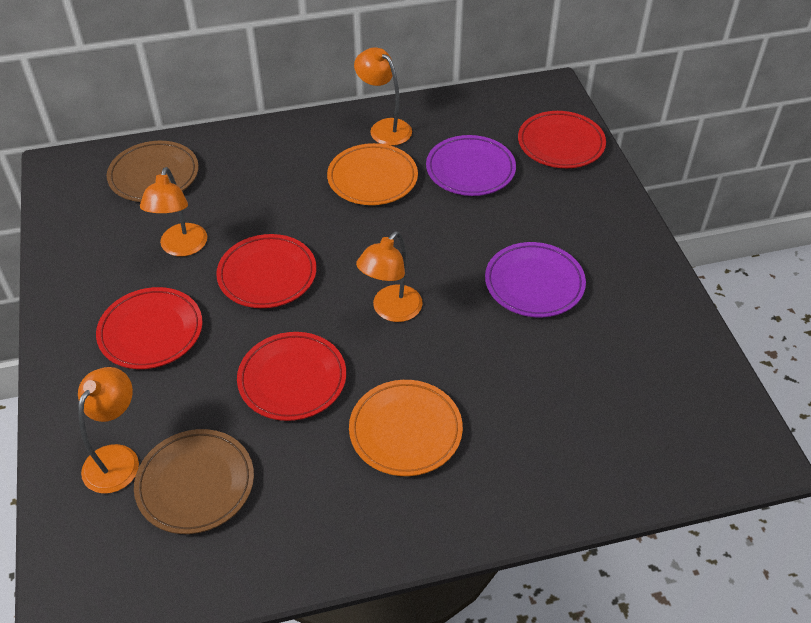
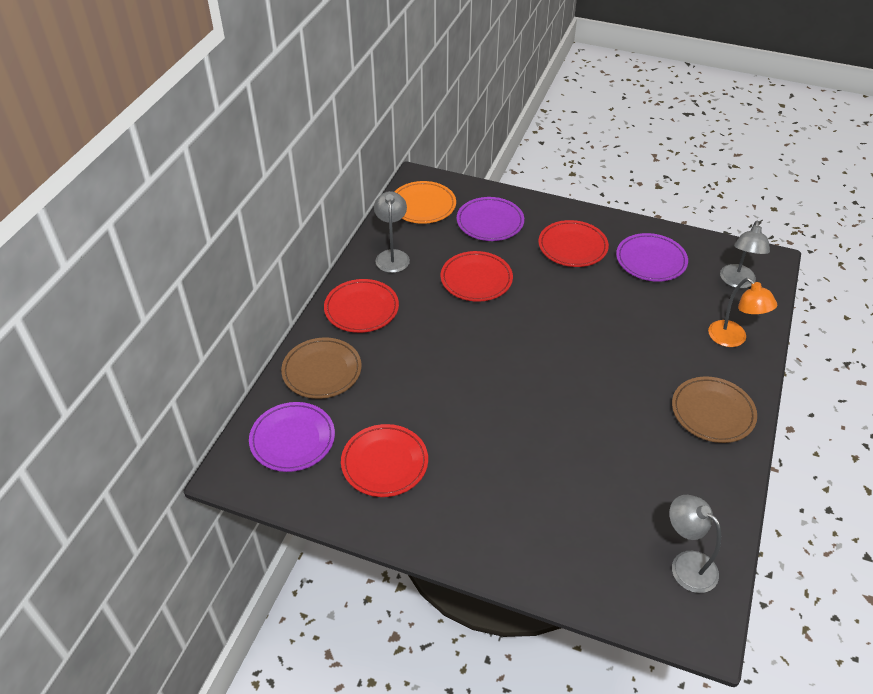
grey lamp: none = 0 -> [374,191,410,273] [669,495,721,593] [720,221,770,288] = 3
orange lamp: [78,367,139,494] [140,167,207,257] [354,47,412,146] [356,231,423,322] = 4 -> [708,278,777,347] = 1
orange plate: [327,143,418,205] [349,380,463,476] = 2 -> [394,181,456,224] = 1
purple plate: [426,135,516,196] [485,242,586,317] = 2 -> [249,402,335,472] [457,197,524,241] [616,233,688,282] = 3

